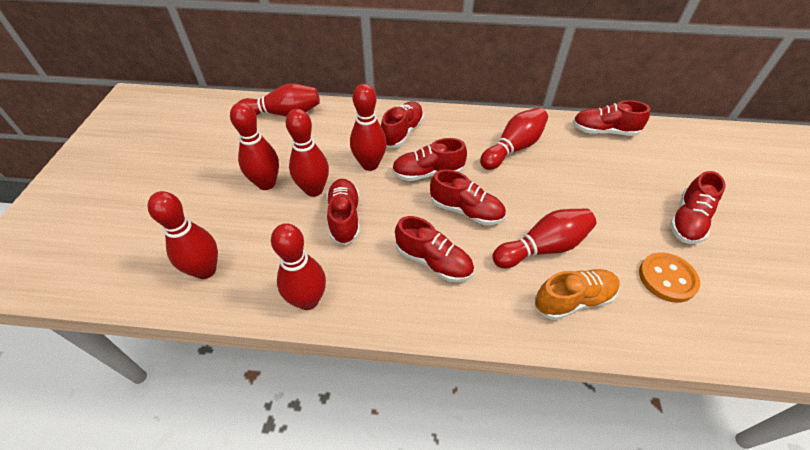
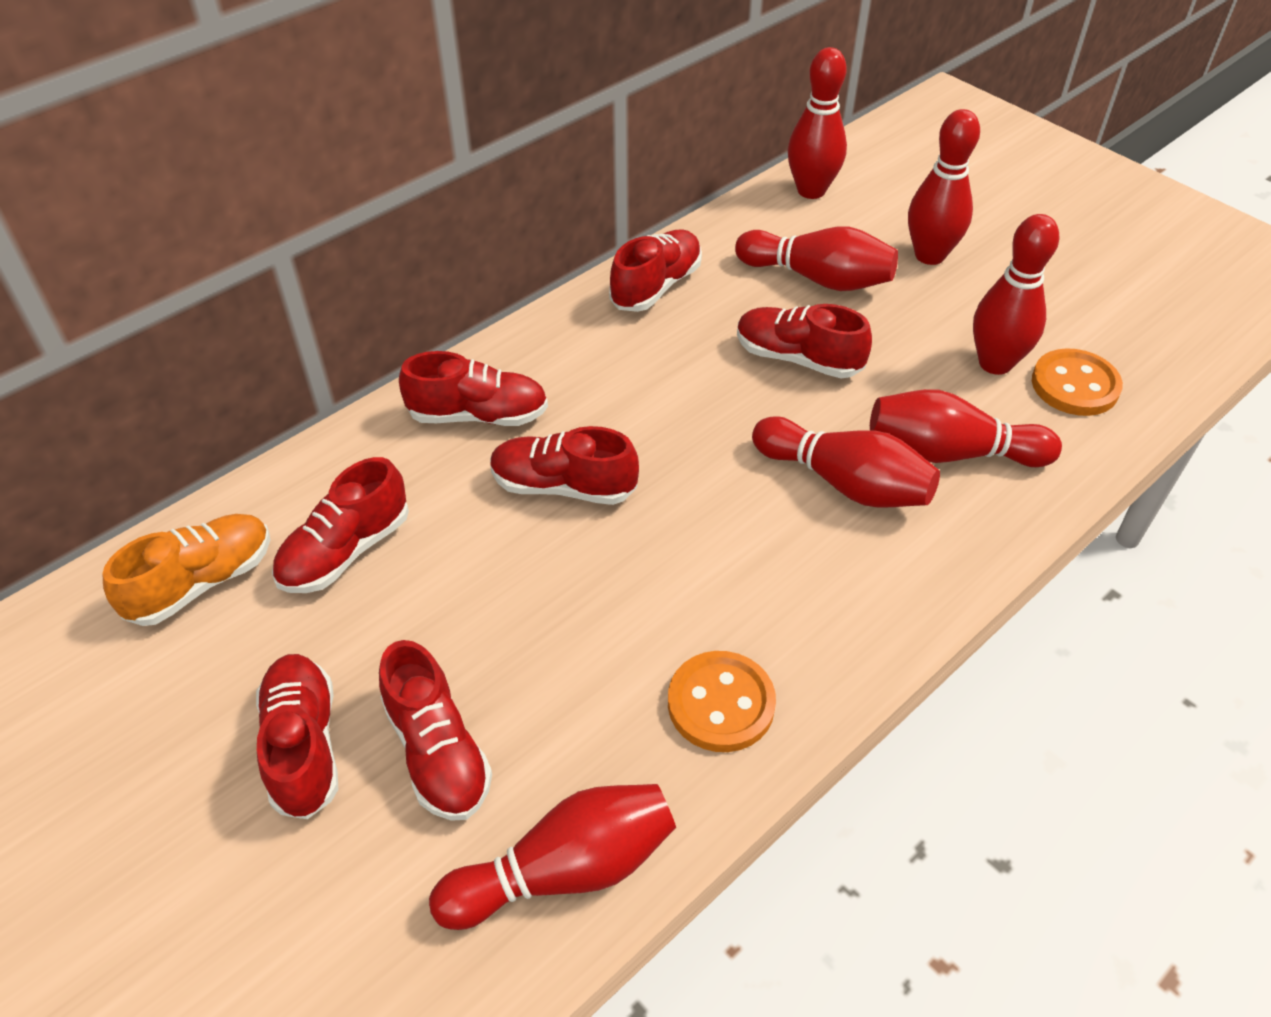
orange button: [639,252,700,303] = 1 -> [668,651,776,752] [1032,348,1123,416] = 2
red bowling pin: [147,191,218,279] [230,102,279,190] [238,83,320,116] [271,223,326,310] [286,109,329,197] [350,84,387,171] [480,107,548,170] [492,208,596,268] = 8 -> [429,784,676,930] [735,226,898,291] [752,416,940,508] [787,47,847,199] [870,389,1062,467] [908,109,980,265] [973,214,1060,375] = 7

